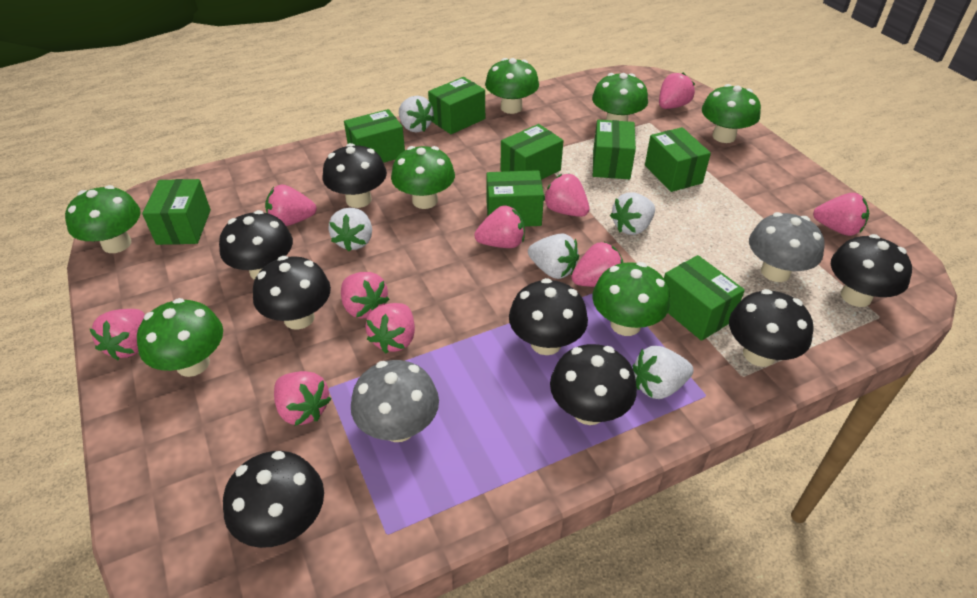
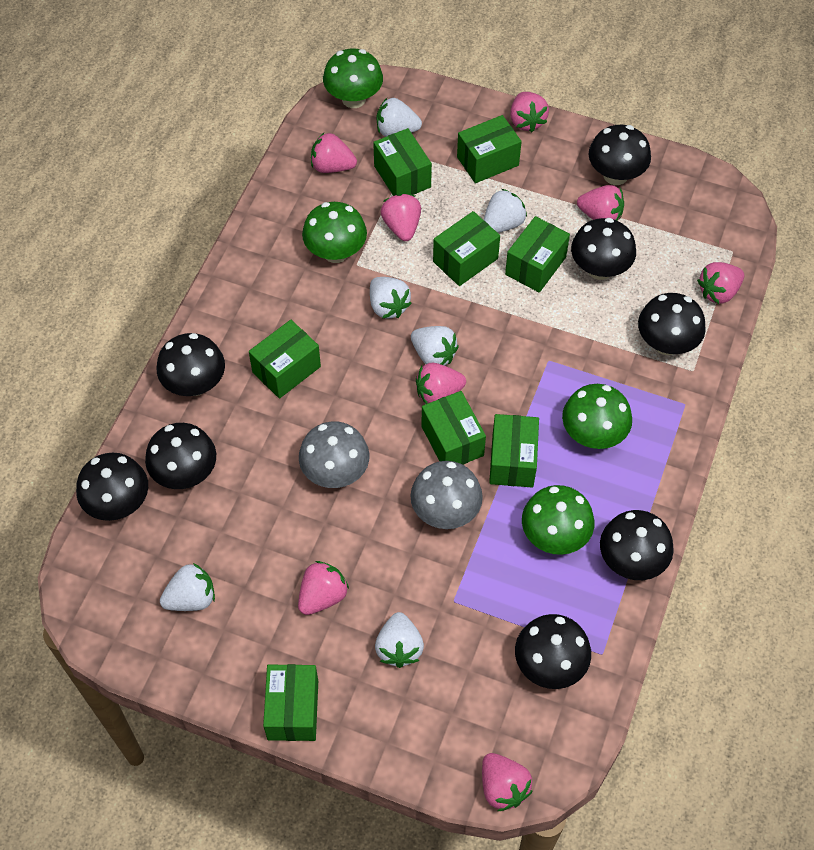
green mushroom: [65,185,141,253] [137,298,223,377] [391,146,455,209] [485,58,539,114] [592,73,648,121] [592,262,670,336] [702,84,761,143] = 7 -> [302,202,367,263] [323,49,383,108] [522,485,594,555] [562,384,632,449] = 4
pink strawberry: [90,309,145,360] [265,184,317,226] [274,371,331,426] [341,272,389,318] [365,303,415,353] [474,206,525,248] [544,174,589,217] [571,242,623,287] [659,72,695,109] [813,193,869,236] = 10 -> [298,561,349,615] [311,133,357,173] [381,194,421,241] [416,362,466,404] [482,753,533,811] [510,92,549,132] [577,185,624,221] [697,262,744,304] = 8
white strawberry: [328,208,372,252] [399,95,434,133] [528,233,579,279] [610,192,655,235] [632,346,694,399] = 5 -> [160,563,215,611] [370,277,412,319] [375,612,424,668] [377,98,422,137] [411,326,459,366] [484,189,527,233] = 6

